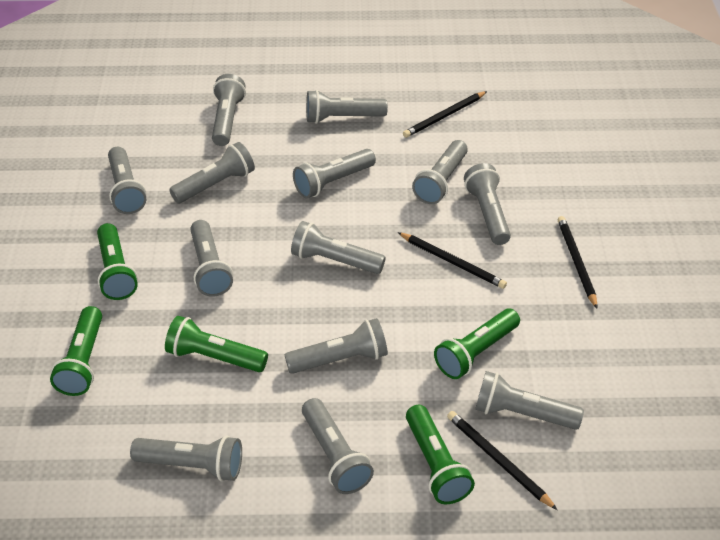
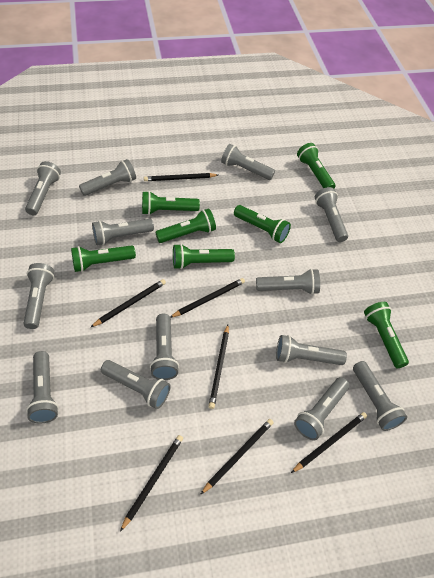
black pencil: [398,232,507,289] [403,91,487,138] [447,411,557,510] [558,216,597,309] = 4 -> [91,279,166,327] [120,435,183,532] [144,173,218,181] [170,278,245,318] [200,419,274,495] [208,325,229,409] [291,412,367,473] = 7
green flashlight: [50,306,102,396] [97,223,138,300] [165,316,268,372] [406,405,475,504] [434,309,520,379] = 5 -> [71,245,136,272] [142,191,200,215] [155,209,216,243] [173,244,235,269] [234,205,291,243] [297,143,335,188] [364,302,409,368] = 7

